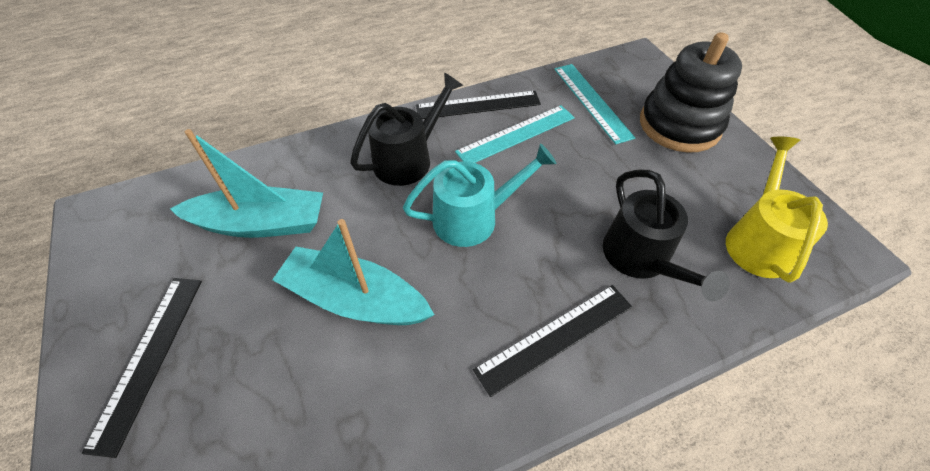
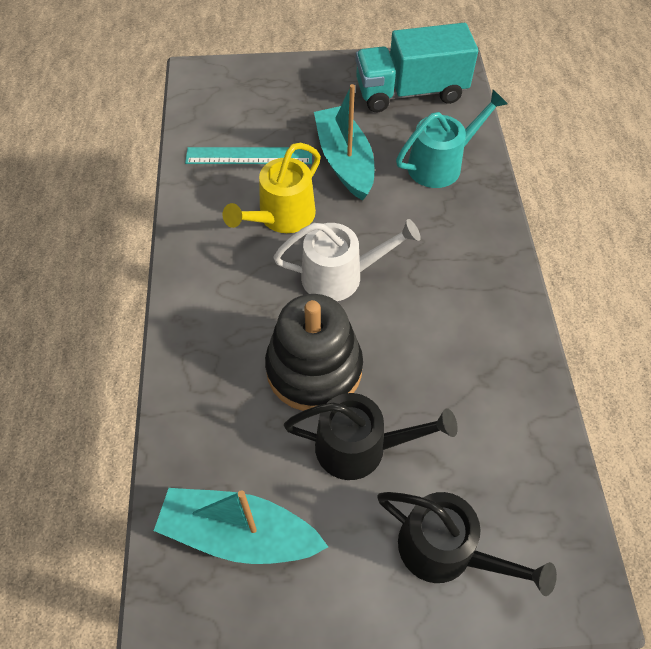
black ruler: [82,278,202,458] [416,91,541,119] [473,285,632,397] = 3 -> none = 0
turquoise ruler: [455,105,575,163] [554,64,635,144] = 2 -> [185,147,312,164] = 1
turquoise truck: none = 0 -> [355,23,478,112] = 1
white watering can: none = 0 -> [273,219,421,301] = 1

